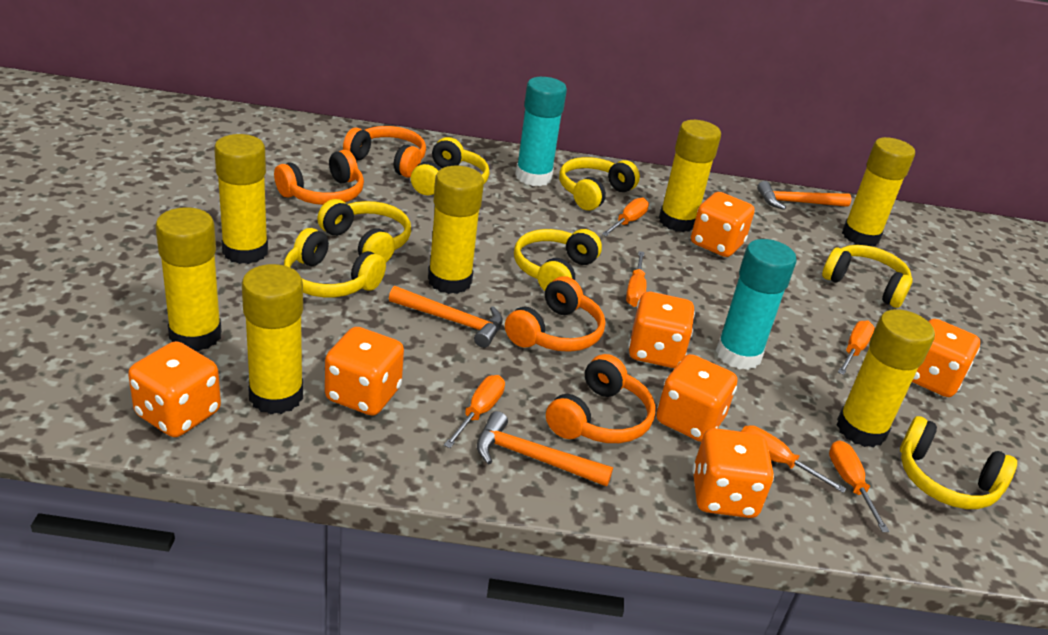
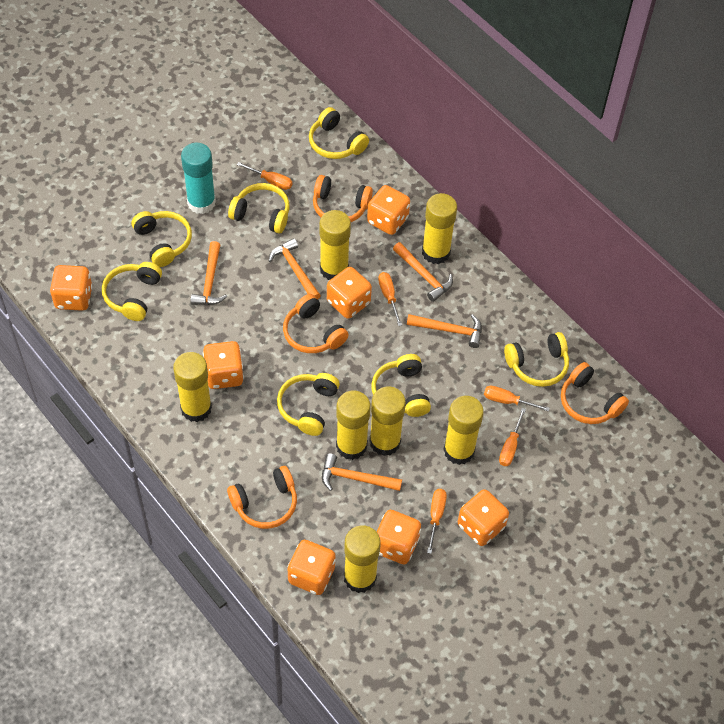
orange hammer: [389,286,503,348] [477,411,613,487] [757,181,851,210] = 3 -> [190,241,227,305] [269,238,321,299] [322,453,402,491] [393,242,453,302] [407,314,482,348] = 5
orange screwdriver: [444,375,505,448] [602,198,649,236] [626,251,647,307] [741,425,846,493] [829,440,889,532] [838,321,875,375] = 6 -> [237,162,292,190] [378,272,402,326] [427,489,447,554] [484,386,550,412] [499,408,526,466] = 5
turquoise glue stick: [515,77,567,186] [716,239,797,370] = 2 -> [181,143,216,214] = 1

